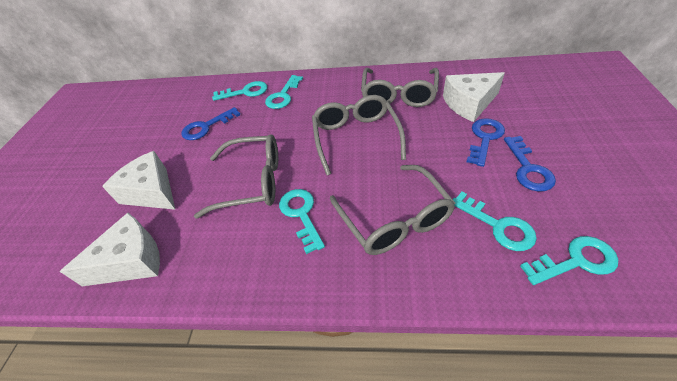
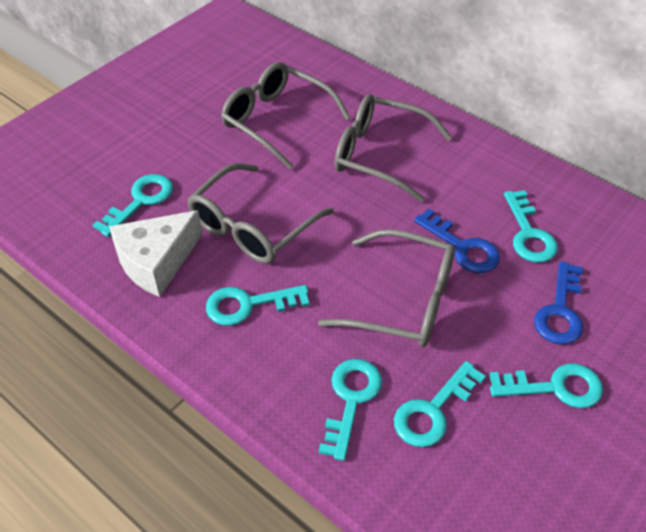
blue key: [181,107,240,140] [467,118,505,167] [504,136,556,192] = 3 -> [414,209,500,273] [534,261,583,344] = 2
turquoise key: [212,81,267,101] [265,75,303,109] [279,189,325,254] [453,192,537,251] [520,236,618,285] = 5 -> [93,174,173,237] [206,285,309,326] [319,359,382,461] [394,361,486,447] [489,363,603,408] [504,190,558,263] = 6
white cheese: [59,213,160,286] [102,151,175,210] [443,72,505,122] = 3 -> [109,210,203,297] = 1

